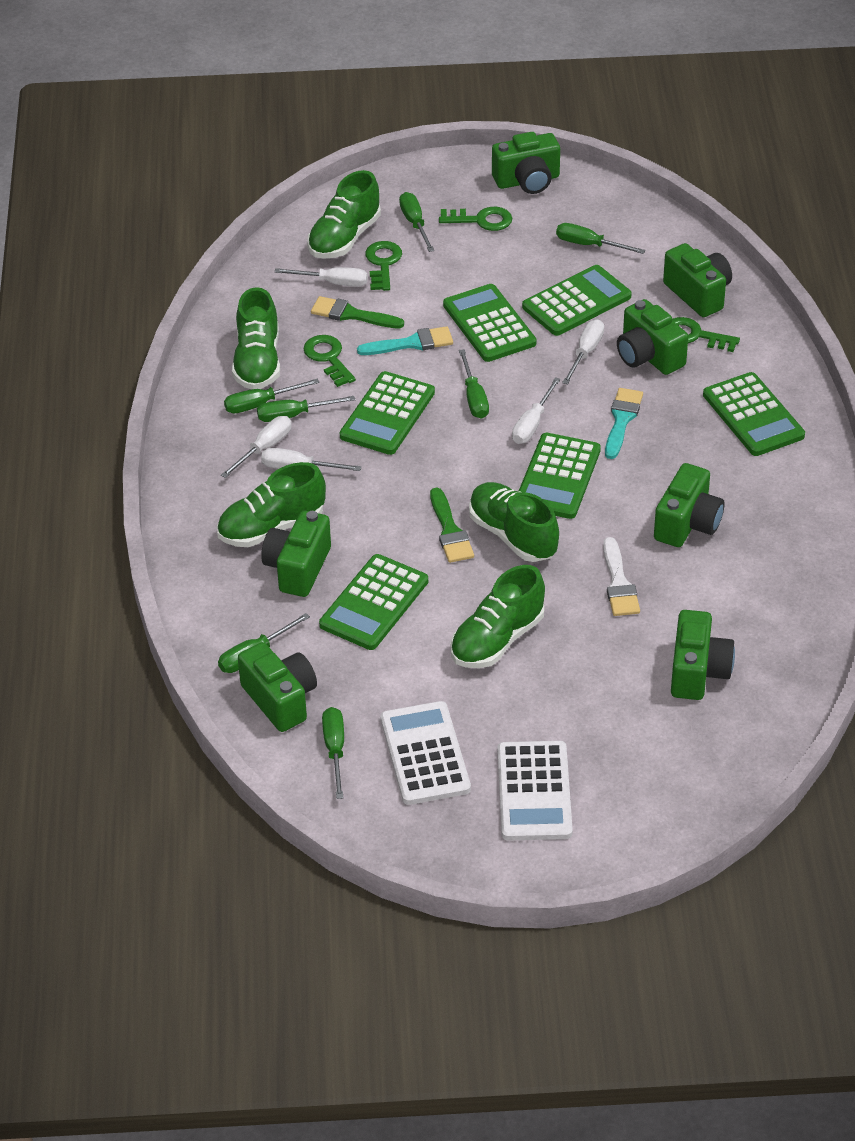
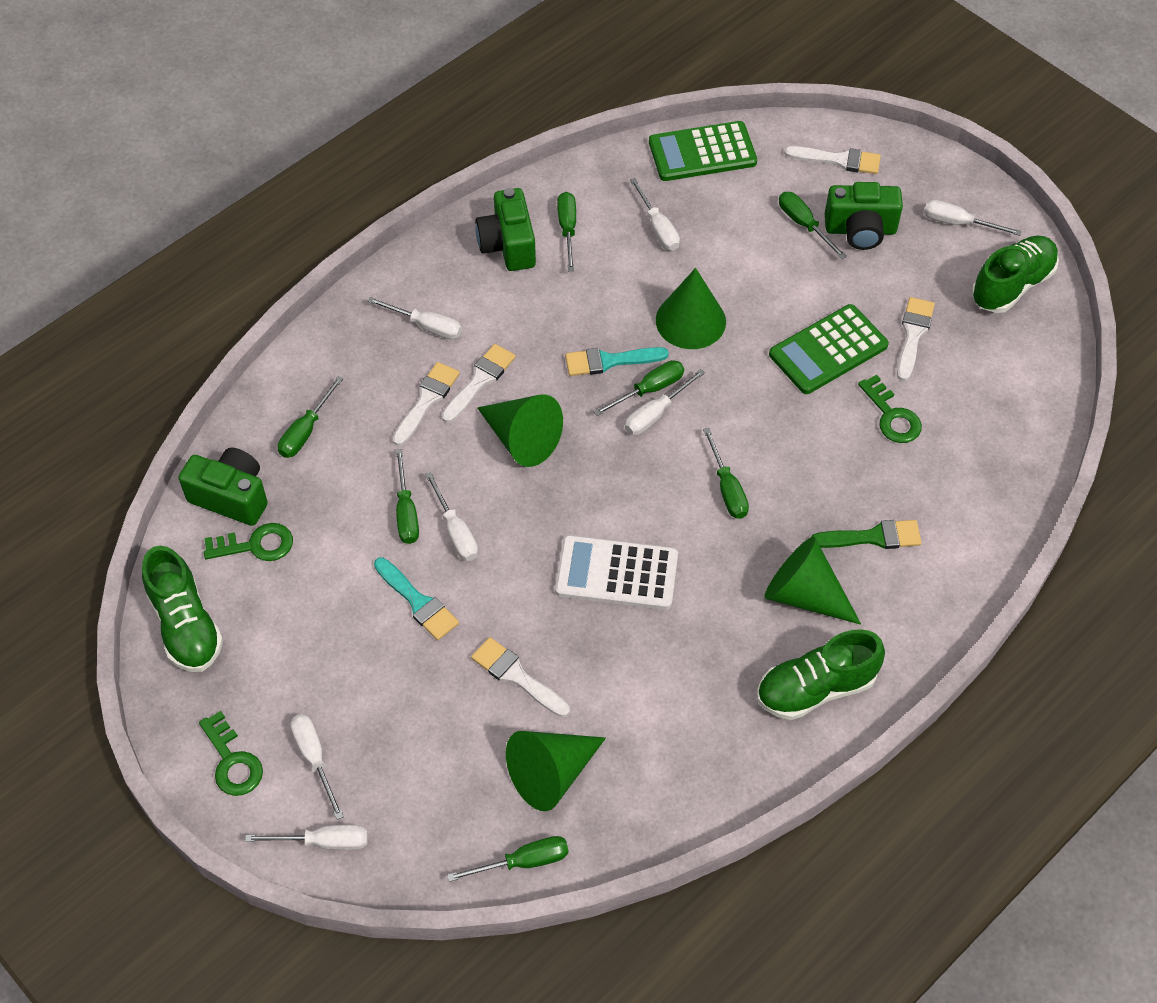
green brush: [311,296,404,329] [430,488,474,563] = 2 -> [811,520,922,549] = 1
green calculator: [319,554,428,650] [340,371,435,455] [443,284,537,362] [519,433,601,519] [522,265,632,336] [703,372,805,456] = 6 -> [649,121,757,181] [769,304,889,394] = 2
green camera: [238,642,317,732] [261,511,331,597] [492,132,560,194] [617,299,688,375] [654,463,725,547] [663,243,732,317] [671,610,735,700] = 7 -> [179,448,268,526] [475,188,536,271] [825,182,903,250] = 3
green cone: none = 0 -> [477,394,563,467] [506,731,606,811] [656,268,726,349] [764,537,861,625] = 4
green key: [303,335,356,387] [365,241,402,291] [439,207,512,231] [672,317,740,352] = 4 -> [199,711,263,796] [204,523,293,561] [858,375,922,443] = 3
green shoe: [217,462,326,547] [232,287,280,389] [307,170,381,259] [450,565,545,668] [469,482,559,562] = 5 -> [142,546,223,672] [757,629,885,720] [972,235,1059,313] = 3
white brush: [603,537,640,616] = 1 -> [393,362,460,446] [442,344,516,423] [471,637,570,717] [784,146,881,174] [897,297,935,381] = 5
white calculator: [381,701,471,805] [497,741,573,841] = 2 -> [555,535,678,610] = 1
white screwdriver: [221,416,292,478] [261,448,362,471] [275,267,368,287] [512,377,561,444] [562,319,604,385] = 5 -> [245,825,368,850] [290,714,344,820] [367,297,462,339] [425,472,478,561] [625,369,705,435] [630,178,680,251] [924,200,1022,236] = 7

